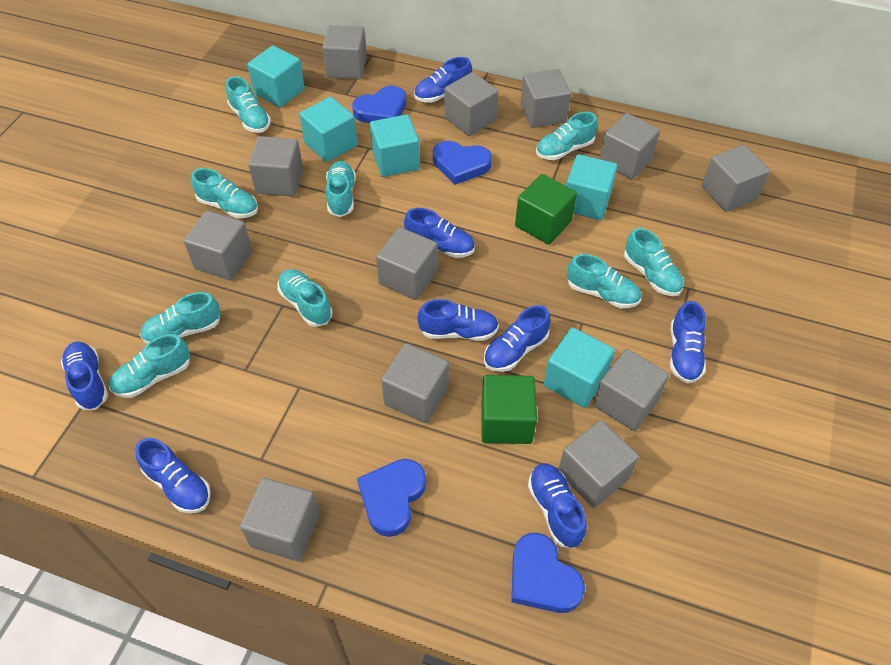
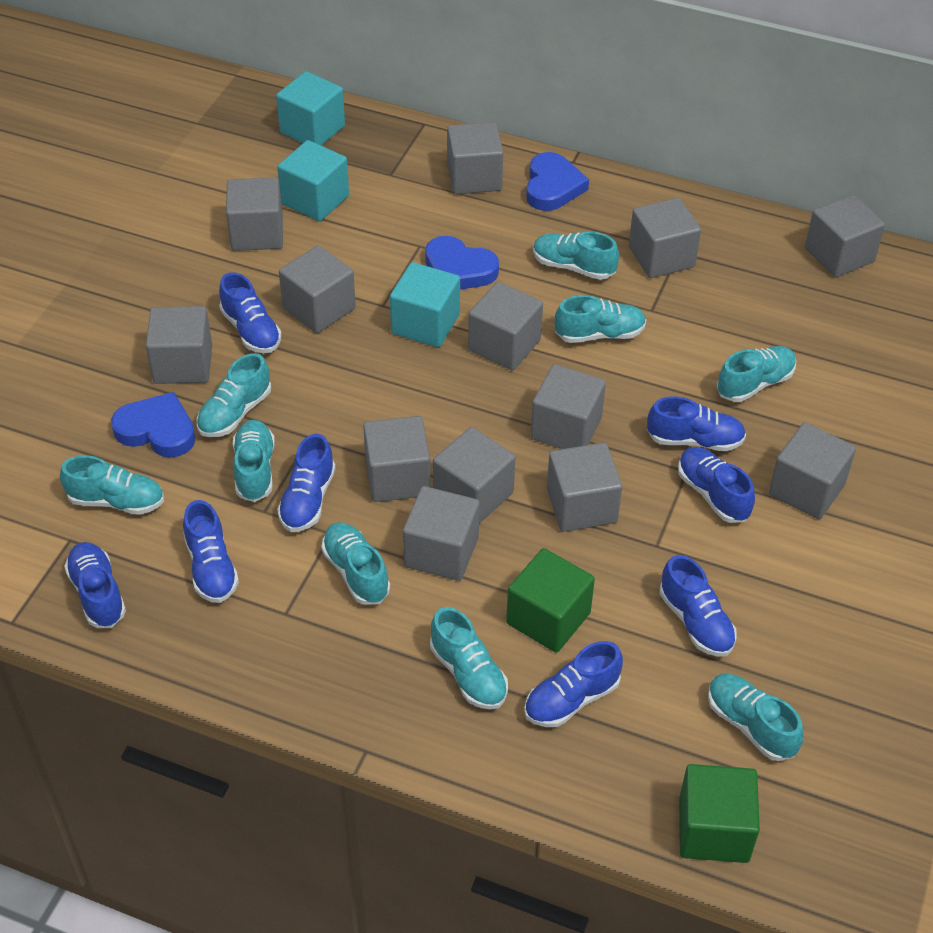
blue heart: [352,86,406,123] [357,459,426,537] [433,141,492,185] [511,533,585,613] = 4 -> [111,392,196,458] [425,236,499,290] [526,152,589,211] = 3
grey cube: [184,210,252,280] [240,478,320,562] [248,136,303,197] [322,25,367,79] [376,227,438,300] [381,343,449,423] [444,72,498,136] [520,69,571,128] [558,420,639,508] [593,349,669,431] [600,113,660,180] [702,145,770,212] = 12 -> [146,306,212,384] [226,177,283,251] [279,245,356,333] [363,416,431,502] [403,486,480,581] [433,427,516,523] [447,122,503,194] [468,282,543,371] [530,364,606,449] [547,443,622,532] [629,198,701,278] [769,422,856,519] [805,195,885,277] = 13
turquoise cube: [247,46,305,108] [299,97,357,162] [370,114,420,177] [544,327,615,408] [566,154,618,220] = 5 -> [276,71,345,145] [277,140,349,221] [390,262,460,347] = 3

